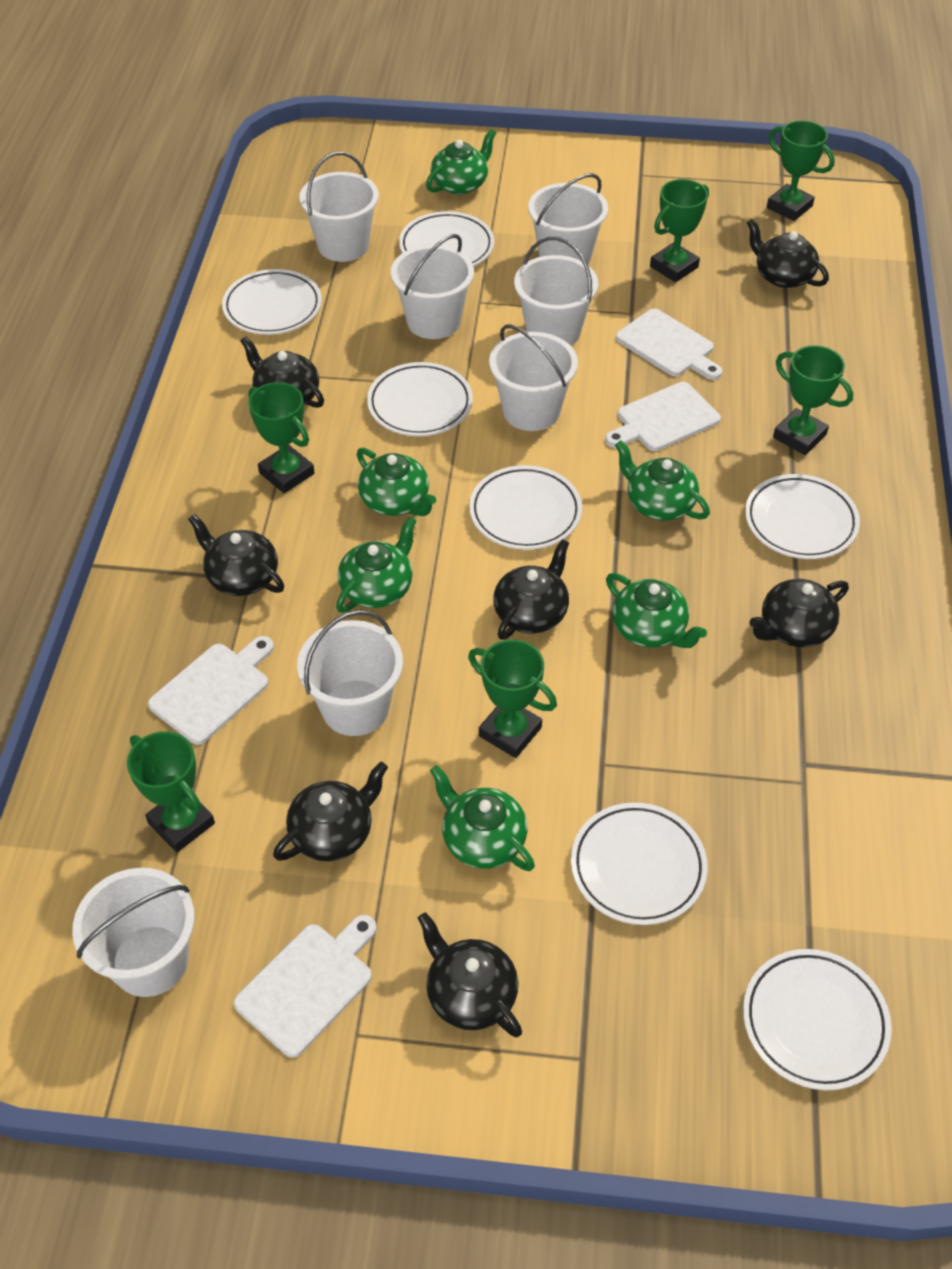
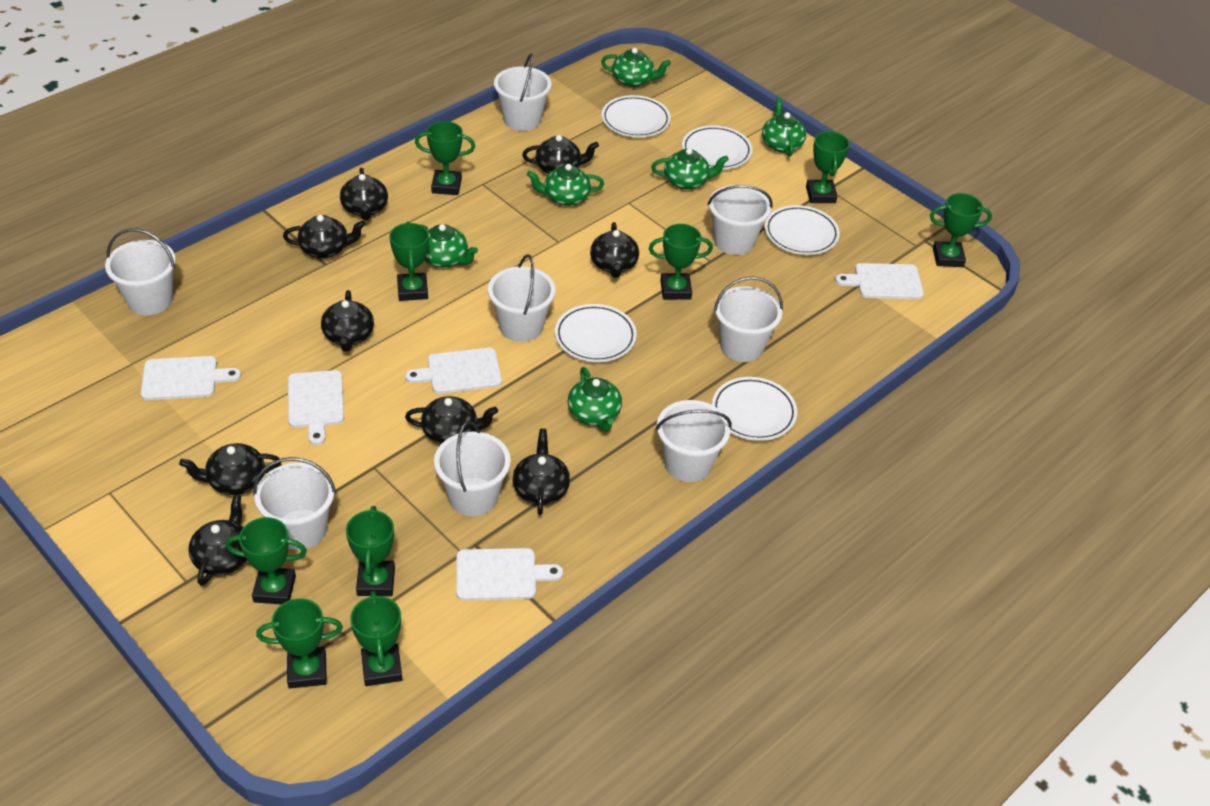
black teapot: [188,514,284,596] [240,336,324,408] [273,762,388,861] [418,912,522,1037] [493,539,569,640] [747,219,829,288] [749,579,849,647] = 7 -> [179,443,281,495] [188,494,247,586] [283,215,365,258] [321,290,374,352] [340,168,388,220] [405,396,498,444] [512,429,570,515] [522,135,599,174] [590,222,639,278] = 9
green trophy: [127,731,215,852] [248,382,315,493] [468,639,557,758] [650,179,709,282] [767,121,835,221] [773,345,853,455] = 6 -> [226,517,307,604] [256,598,343,688] [346,506,395,596] [350,591,403,686] [389,222,429,301] [415,121,475,195] [649,224,713,300] [806,131,850,203] [930,193,992,267] = 9
white bucket: [72,868,195,997] [297,610,403,736] [299,152,379,262] [391,234,474,339] [489,324,578,431] [514,237,598,346] [528,173,608,264] = 7 -> [105,228,176,315] [253,457,336,550] [434,421,511,516] [488,254,555,342] [494,53,552,131] [655,400,732,482] [707,185,773,255] [714,276,783,362] = 8
white cutting board: [148,636,274,745] [234,915,377,1058] [605,382,721,451] [616,309,722,380] = 4 -> [141,356,241,400] [288,370,344,445] [405,348,502,394] [456,548,563,601] [835,263,924,299] = 5
white plate: [222,269,322,335] [367,362,473,436] [399,211,494,267] [469,465,582,550] [571,802,708,925] [743,949,892,1090] [745,474,860,559] = 7 -> [555,304,637,362] [602,95,671,137] [682,125,753,170] [712,377,797,441] [765,205,840,255] = 5

